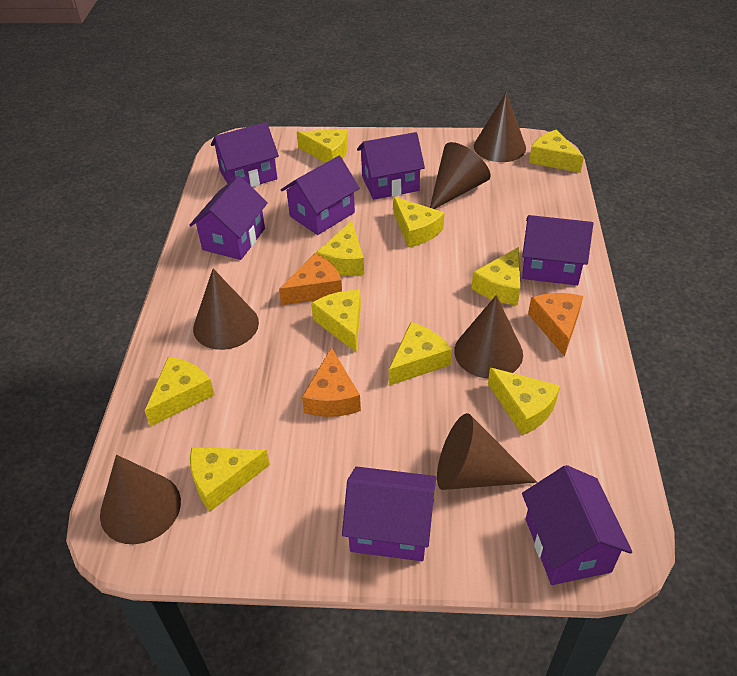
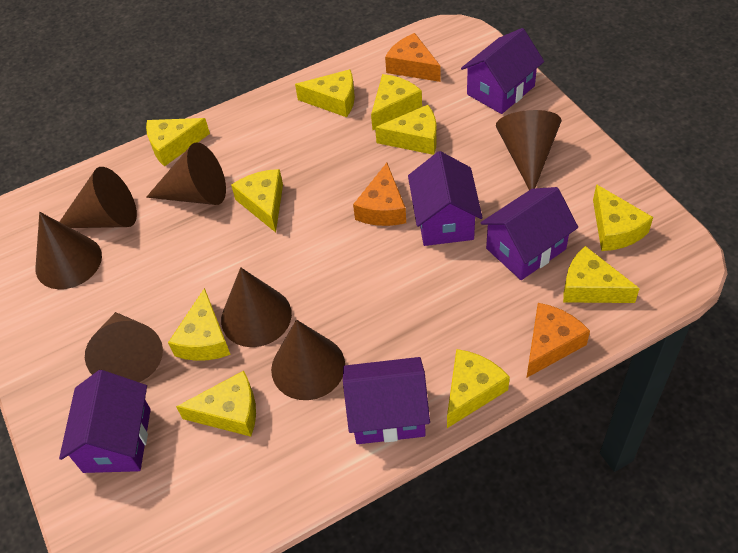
brown cone: [100,455,181,544] [193,269,259,350] [430,142,491,209] [437,413,537,490] [454,295,523,379] [474,92,526,162] = 6 -> [35,212,102,289] [59,167,137,228] [85,312,163,382] [146,142,226,205] [221,267,292,347] [271,320,345,400] [496,110,562,190] = 7
purple house: [190,176,268,260] [211,122,279,187] [281,156,360,235] [342,467,437,561] [357,132,425,200] [522,215,593,286] [522,465,632,585] = 7 -> [59,370,151,473] [343,357,430,444] [408,151,483,246] [461,28,544,114] [480,187,578,280] = 5

